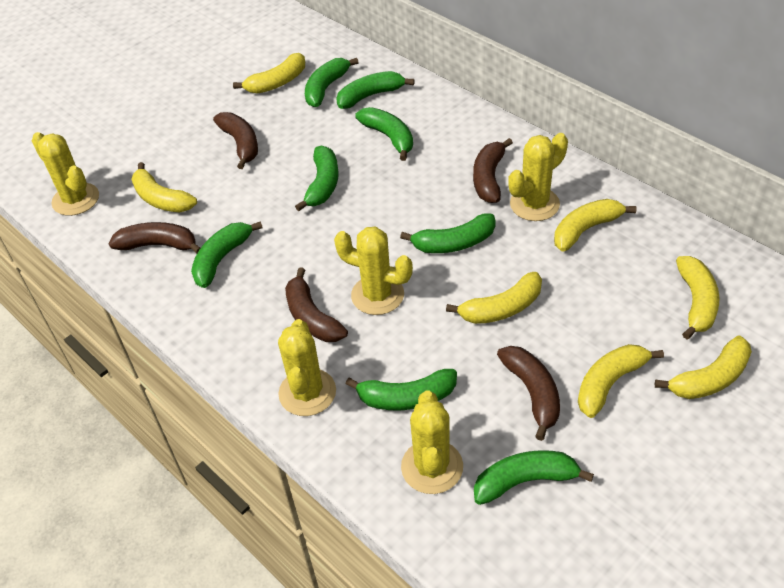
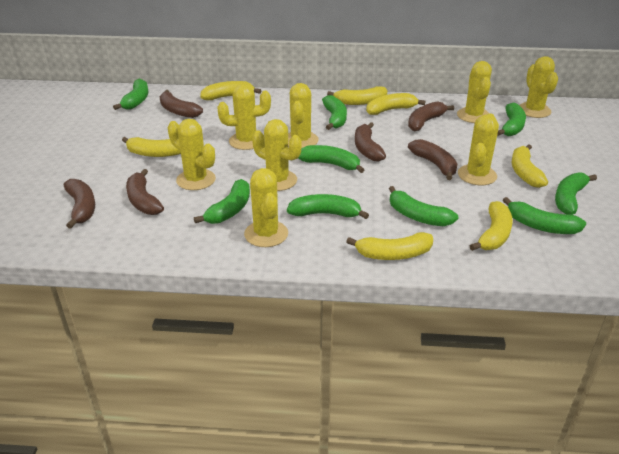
brown banana: [109,222,200,253] [213,112,258,169] [285,267,348,342] [473,138,513,203] [497,346,560,441] = 5 -> [64,179,95,229] [126,169,164,215] [160,90,203,118] [355,122,386,162] [408,101,454,131] [408,139,457,180] = 6
green banana: [191,221,263,288] [295,146,339,211] [305,58,359,107] [336,71,415,109] [346,369,457,410] [355,107,413,161] [400,214,496,253] [474,450,594,505] = 8 -> [113,79,148,110] [194,179,250,224] [287,194,369,219] [298,145,364,173] [322,95,347,130] [389,186,458,226] [497,103,526,136] [503,197,586,234] [555,172,597,214] = 9
yellow cactus: [32,132,99,216] [278,319,336,416] [334,227,413,315] [401,390,463,494] [508,133,568,221] = 5 -> [168,119,216,190] [217,84,271,150] [244,168,288,247] [252,119,301,191] [288,83,319,148] [457,61,492,123] [458,113,499,185] [519,56,558,118] = 8

